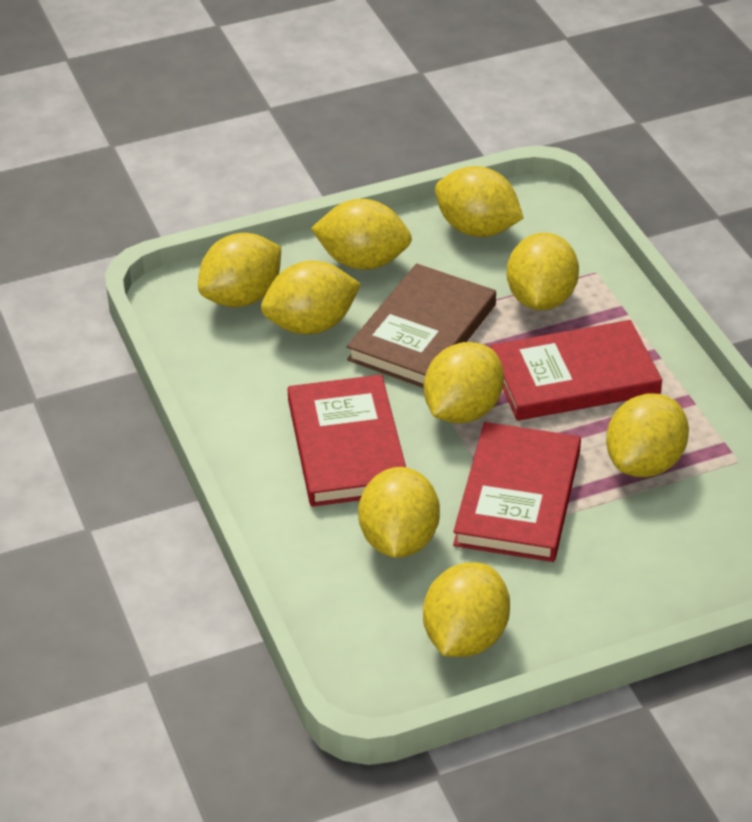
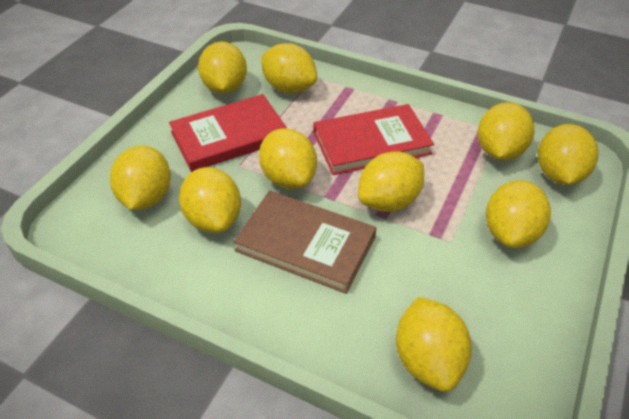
red book: [287,375,406,507] [453,422,581,562] [490,320,662,421] = 3 -> [169,94,288,172] [313,104,434,175] = 2
yellow lemon: [198,233,281,307] [261,261,361,334] [311,199,412,270] [358,467,440,558] [423,562,510,657] [424,342,504,423] [435,166,523,237] [507,233,579,310] [606,393,689,477] = 9 -> [110,145,171,210] [179,167,241,233] [198,41,247,94] [259,128,317,189] [261,43,317,94] [358,151,424,212] [396,297,472,392] [478,102,534,161] [486,180,551,248] [538,124,598,185] = 10

